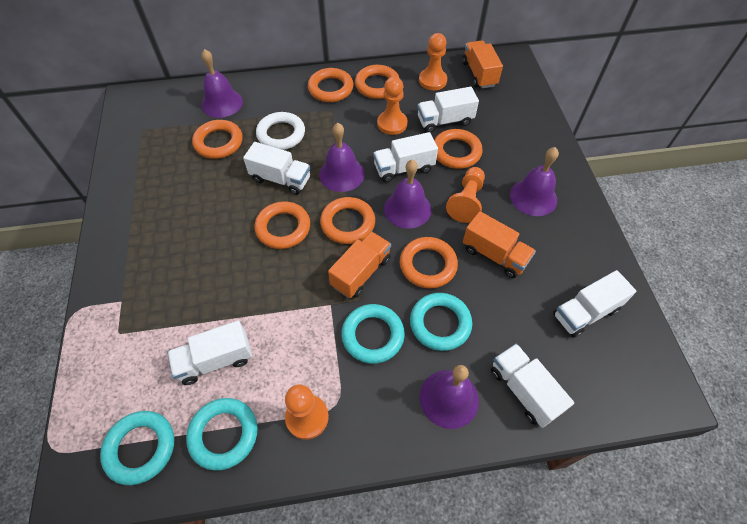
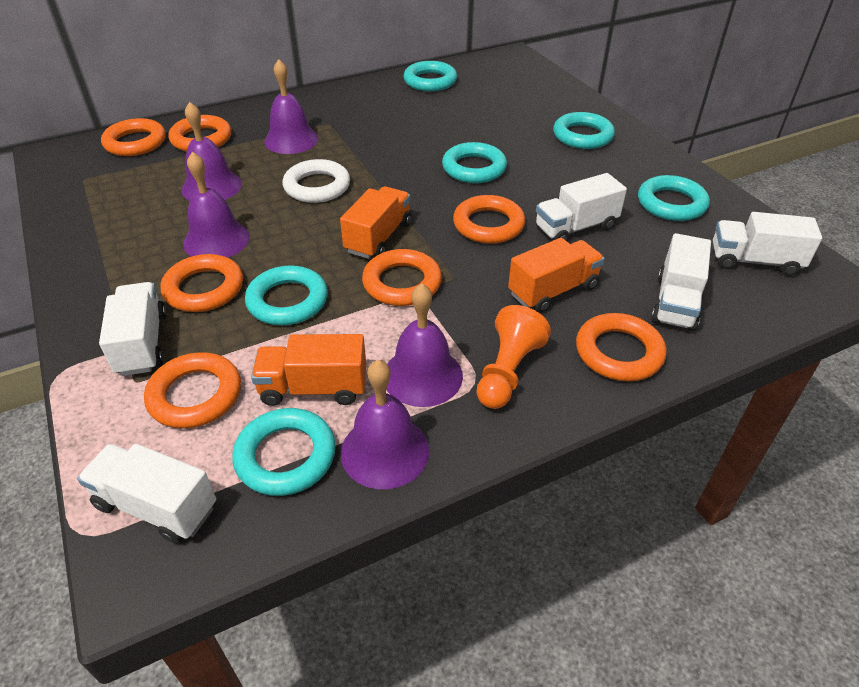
orange pawn: [285,384,329,440] [377,77,407,135] [419,33,447,90] [446,167,485,223] = 4 -> [477,305,551,409] = 1
turquoise ring: [100,411,174,485] [186,398,258,471] [341,304,405,364] [410,293,472,351] = 4 -> [232,408,336,496] [245,265,328,325] [403,61,457,91] [442,142,507,183] [553,112,615,149] [638,175,710,221] = 6
white truck: [167,321,252,385] [243,142,310,195] [373,132,438,182] [417,87,479,133] [491,344,574,428] [553,270,636,337] = 6 -> [77,444,216,543] [99,282,167,376] [536,173,627,241] [651,233,711,331] [713,212,822,276] = 5

